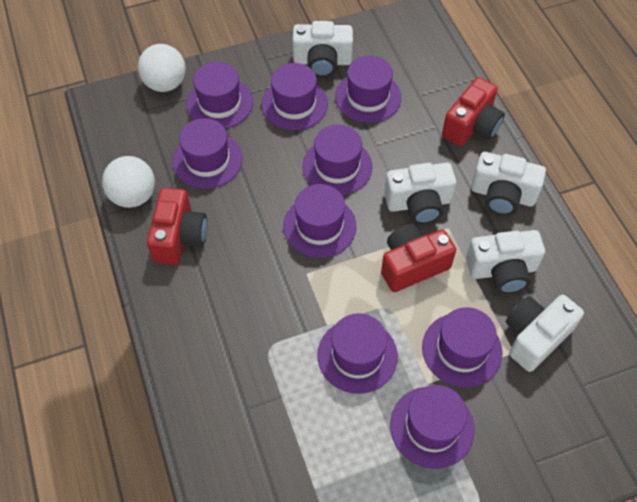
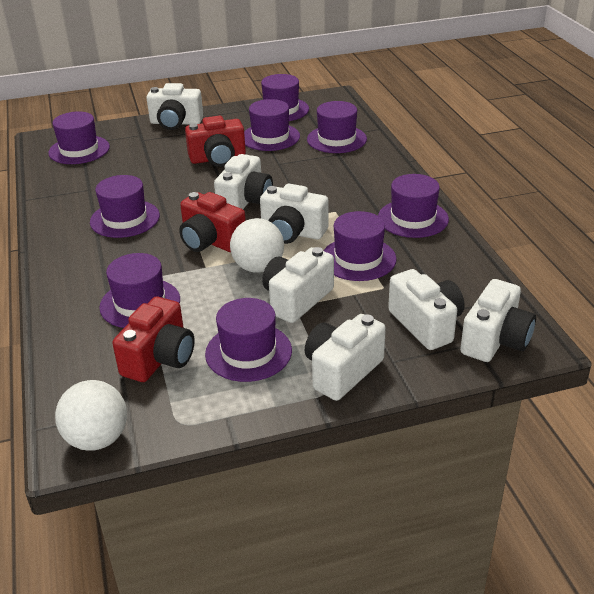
white camera: [292,21,353,78] [384,163,456,224] [466,230,545,294] [471,152,546,215] [506,295,584,372] = 5 -> [146,83,203,130] [214,154,273,209] [260,184,329,244] [262,247,334,323] [305,314,386,401] [388,269,464,350] [460,279,536,362] = 7

